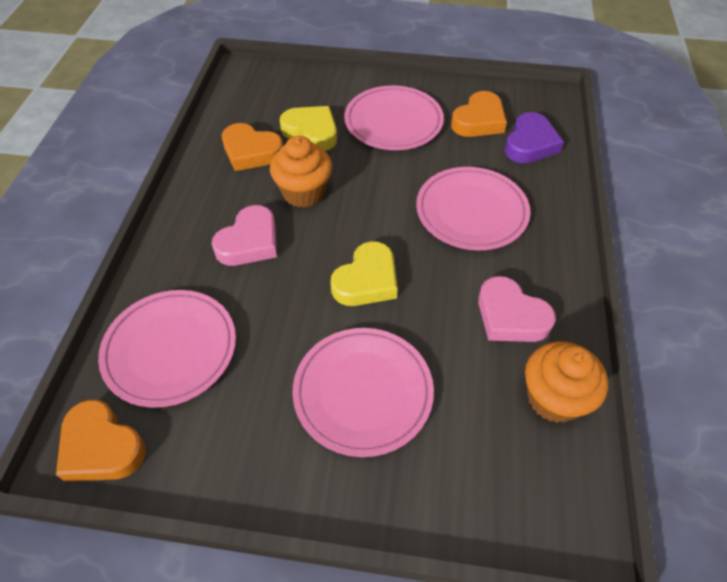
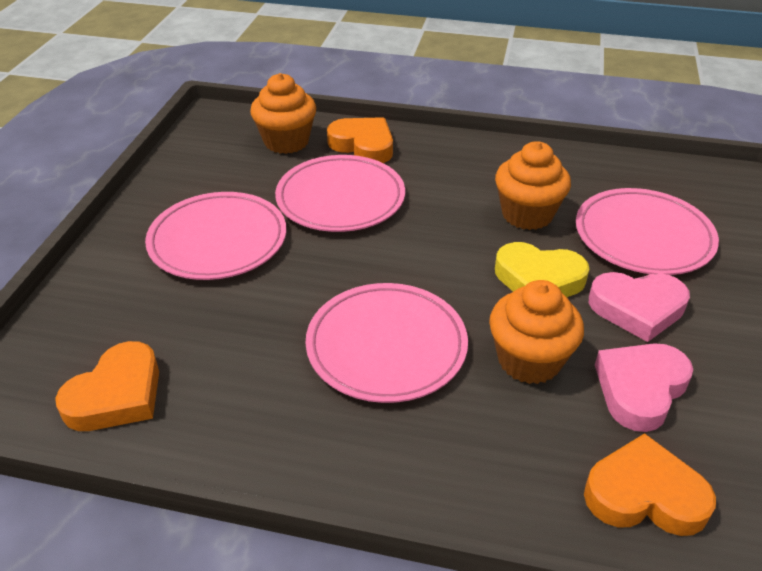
orange cupcake: [270,136,332,208] [525,341,608,423] = 2 -> [250,73,316,154] [489,280,584,384] [495,141,571,230] = 3
purple heart: [505,112,564,163] = 1 -> none = 0
yellow heart: [280,106,337,151] [331,241,398,306] = 2 -> [495,242,589,297] = 1

